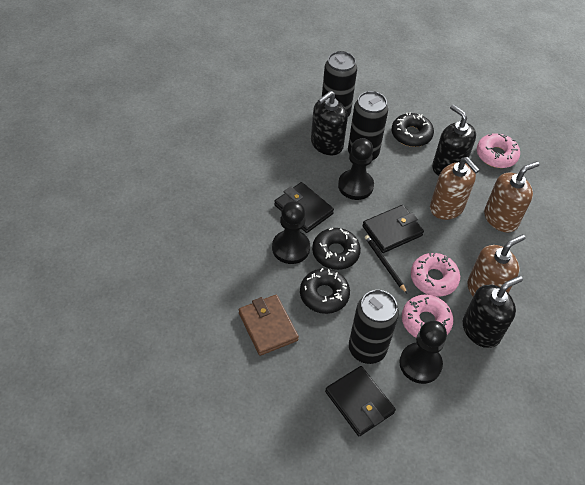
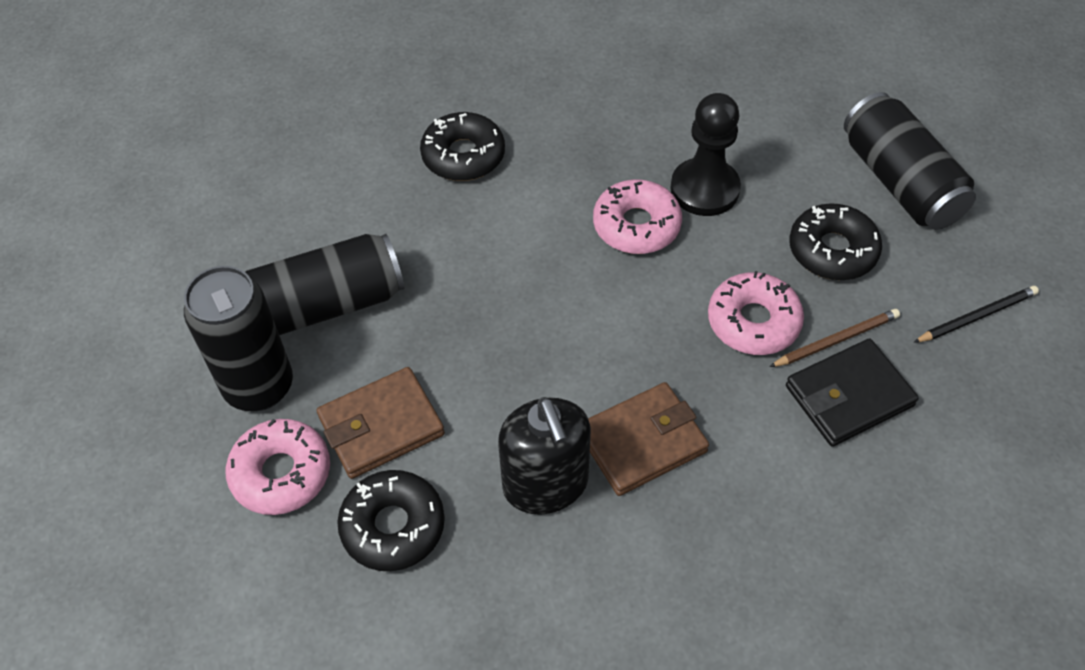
black pawn: [272,201,310,264] [338,138,374,200] [399,320,447,384] = 3 -> [670,93,741,216] = 1
black soap dispenser: [311,91,348,155] [432,104,476,176] [463,276,523,348] = 3 -> [498,397,591,515] = 1
black wallet: [274,182,334,233] [325,366,396,436] [362,205,424,253] = 3 -> [786,338,919,447] = 1
brown pencil: none = 0 -> [769,309,900,367] = 1
brown soap dispenser: [430,157,480,220] [467,234,525,296] [484,161,539,232] = 3 -> none = 0
brown wallet: [239,295,299,356] = 1 -> [317,367,445,479] [588,382,709,496] = 2

